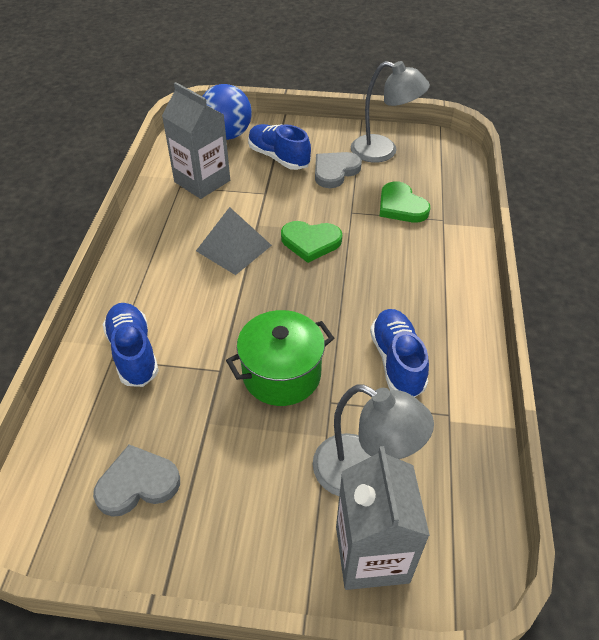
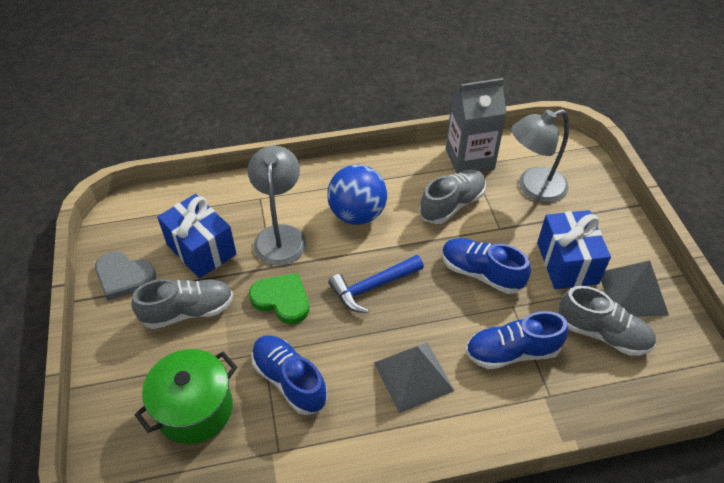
blue gift: none = 0 -> [157,194,236,278] [537,210,611,289] = 2
blue hammer: none = 0 -> [328,255,424,313] = 1
green heart: [281,221,342,263] [379,181,430,222] = 2 -> [249,273,309,324] = 1
grey carton: [162,82,230,199] [336,446,430,590] = 2 -> [446,78,507,174] = 1
grey heart: [93,445,180,517] [315,152,362,188] = 2 -> [95,251,156,300] = 1
grey pyramid: [196,207,272,275] = 1 -> [374,342,454,413] [601,260,669,317] = 2
grey shoe: none = 0 -> [131,279,233,329] [419,169,486,224] [558,286,656,356] = 3

